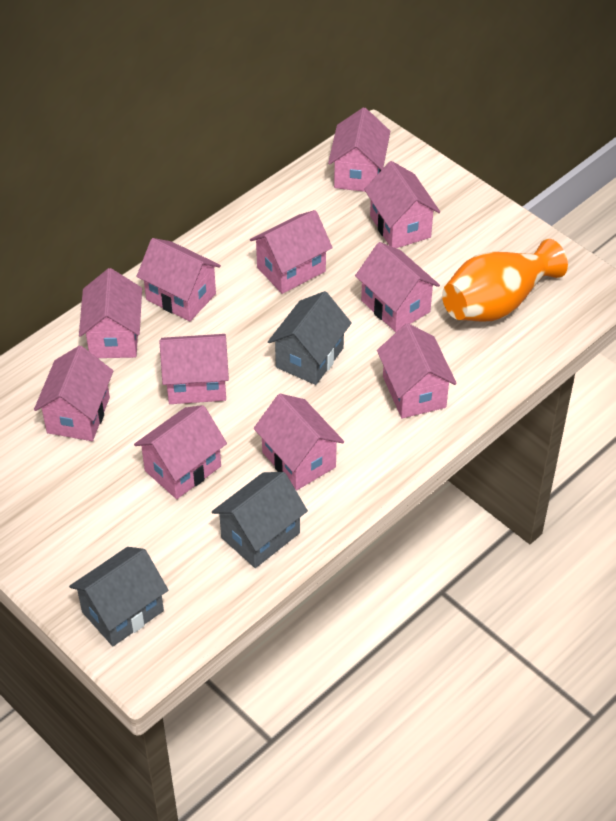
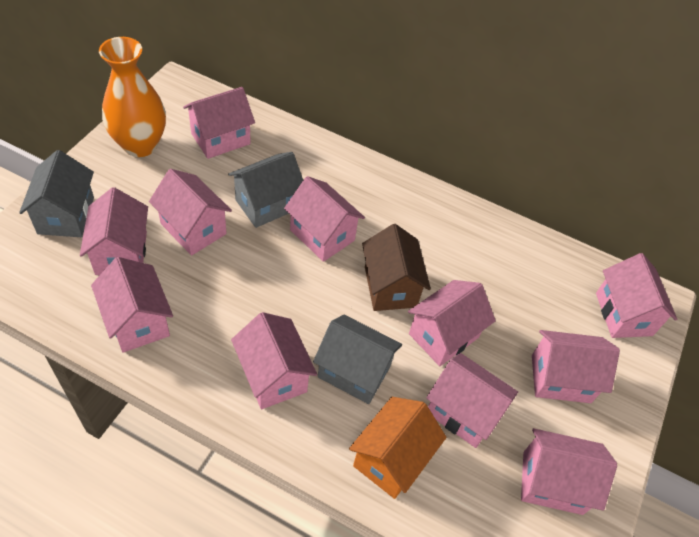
brown house: none = 0 -> [362,224,431,311] = 1
orange house: none = 0 -> [349,397,446,499] = 1

